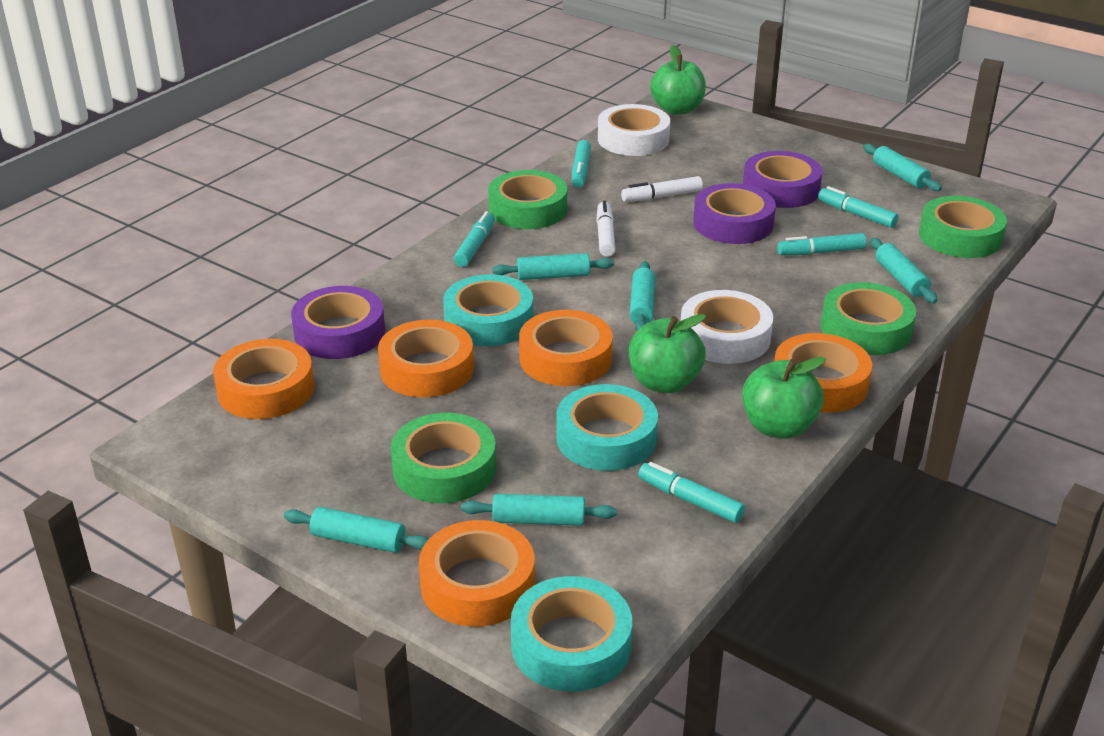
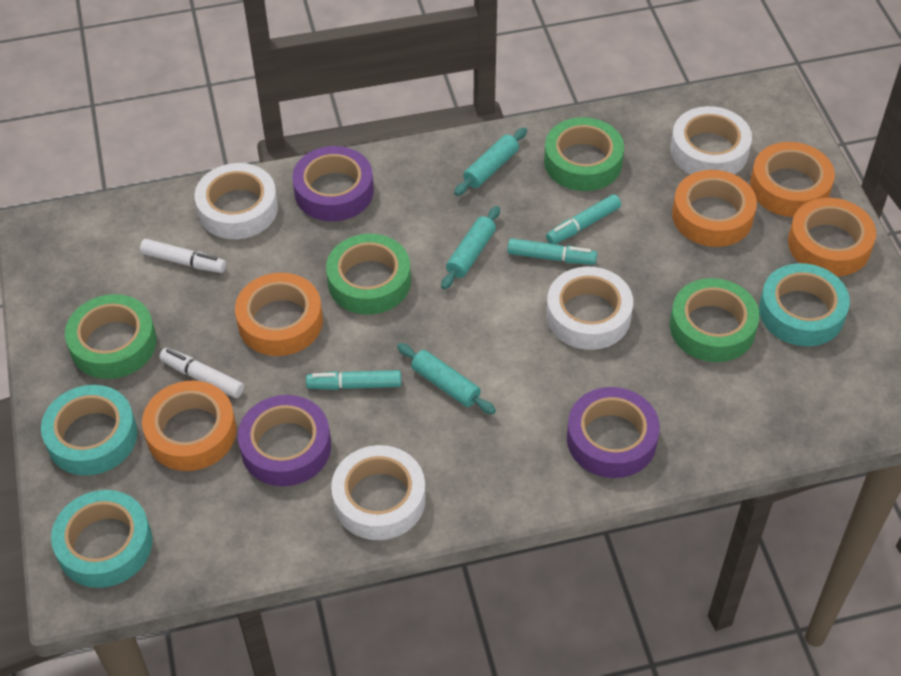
green apple: [629,314,706,393] [650,45,706,115] [742,357,826,439] = 3 -> none = 0
turquoise marker: [454,211,495,267] [572,140,591,188] [638,462,745,523] [777,233,867,255] [818,186,899,228] = 5 -> [306,370,401,390] [507,238,597,265] [546,194,621,244] = 3
turquoise rolling pin: [284,507,429,553] [461,494,617,526] [492,253,614,280] [630,261,655,331] [863,144,942,191] [870,238,937,303] = 6 -> [397,343,496,414] [441,206,500,290] [454,127,527,196] = 3
white tape: [598,104,670,156] [681,290,773,364] = 2 -> [195,163,278,239] [331,445,426,540] [546,267,633,350] [670,106,752,174] = 4

